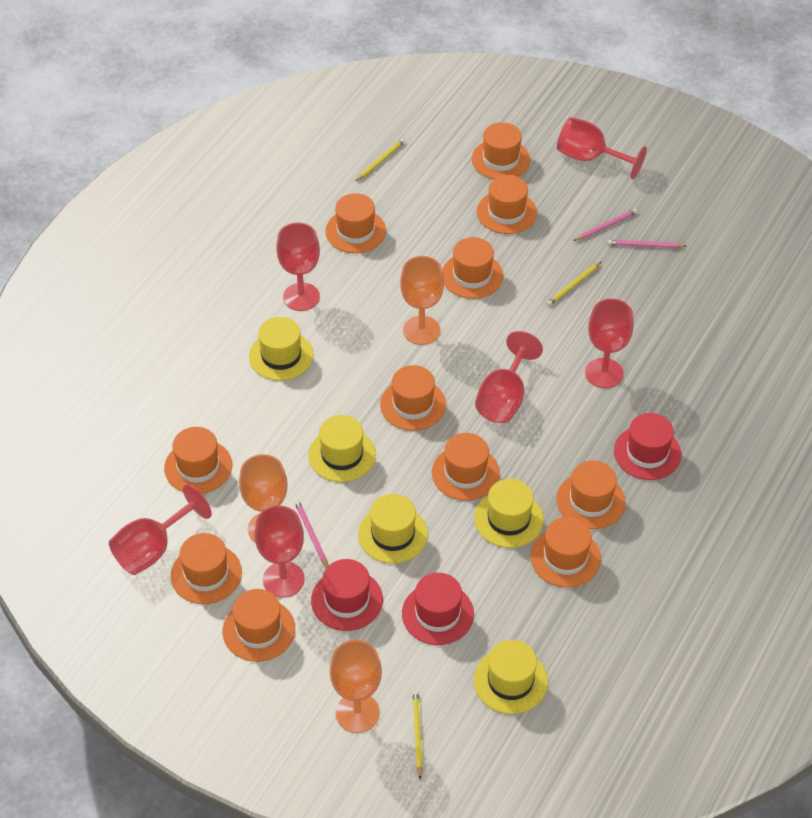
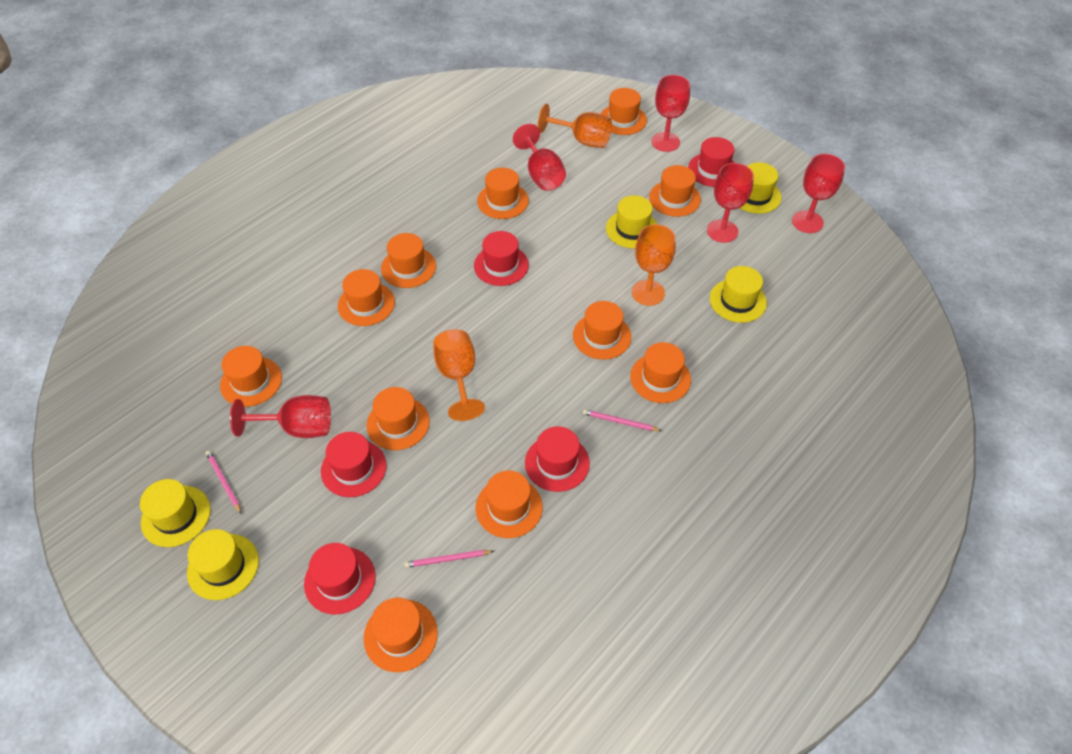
red goblet: [109,484,212,575] [254,506,305,598] [276,222,320,311] [475,331,543,423] [557,117,647,179] [585,299,634,388] = 6 -> [230,395,331,438] [513,124,566,191] [651,75,690,152] [707,163,754,243] [792,154,845,233] = 5
red hat: [311,559,383,631] [402,573,474,645] [614,413,681,480] = 3 -> [304,543,375,615] [321,432,387,497] [474,231,529,286] [525,426,590,492] [688,137,735,187] = 5
yellow pencil: [356,139,405,181] [413,690,423,779] [547,262,601,306] = 3 -> none = 0

